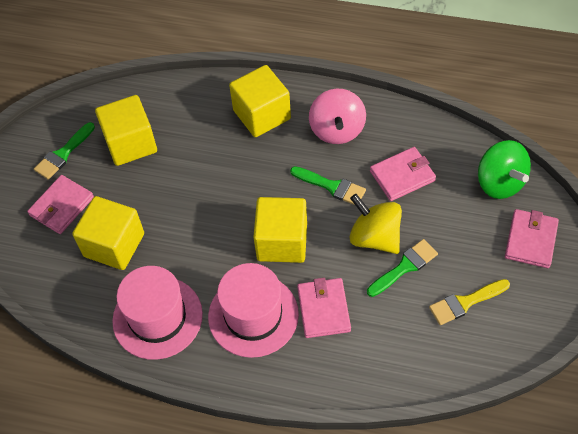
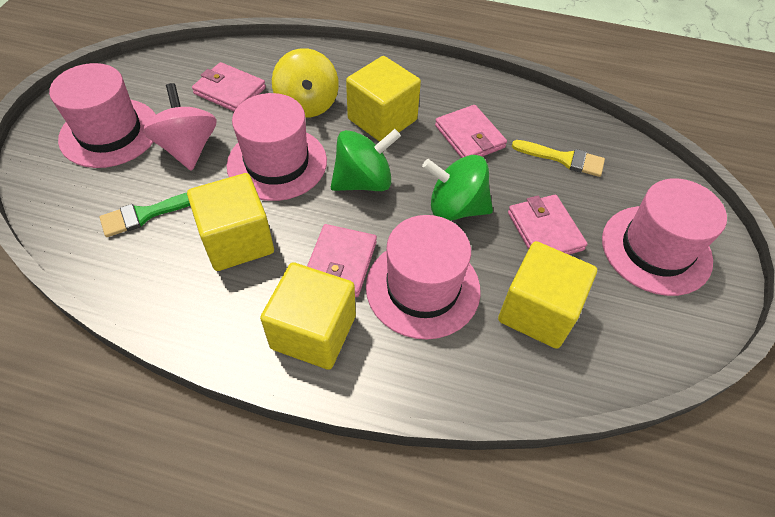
green brush: [34,122,95,180] [290,166,366,205] [367,239,438,297] = 3 -> [99,193,190,237] = 1
green spinning top: [478,140,531,199] = 1 -> [331,129,401,191] [422,155,493,221] = 2
pink hat: [112,266,203,360] [208,263,299,358] = 2 -> [49,63,156,168] [227,93,327,201] [366,215,481,339] [602,178,727,296] = 4

